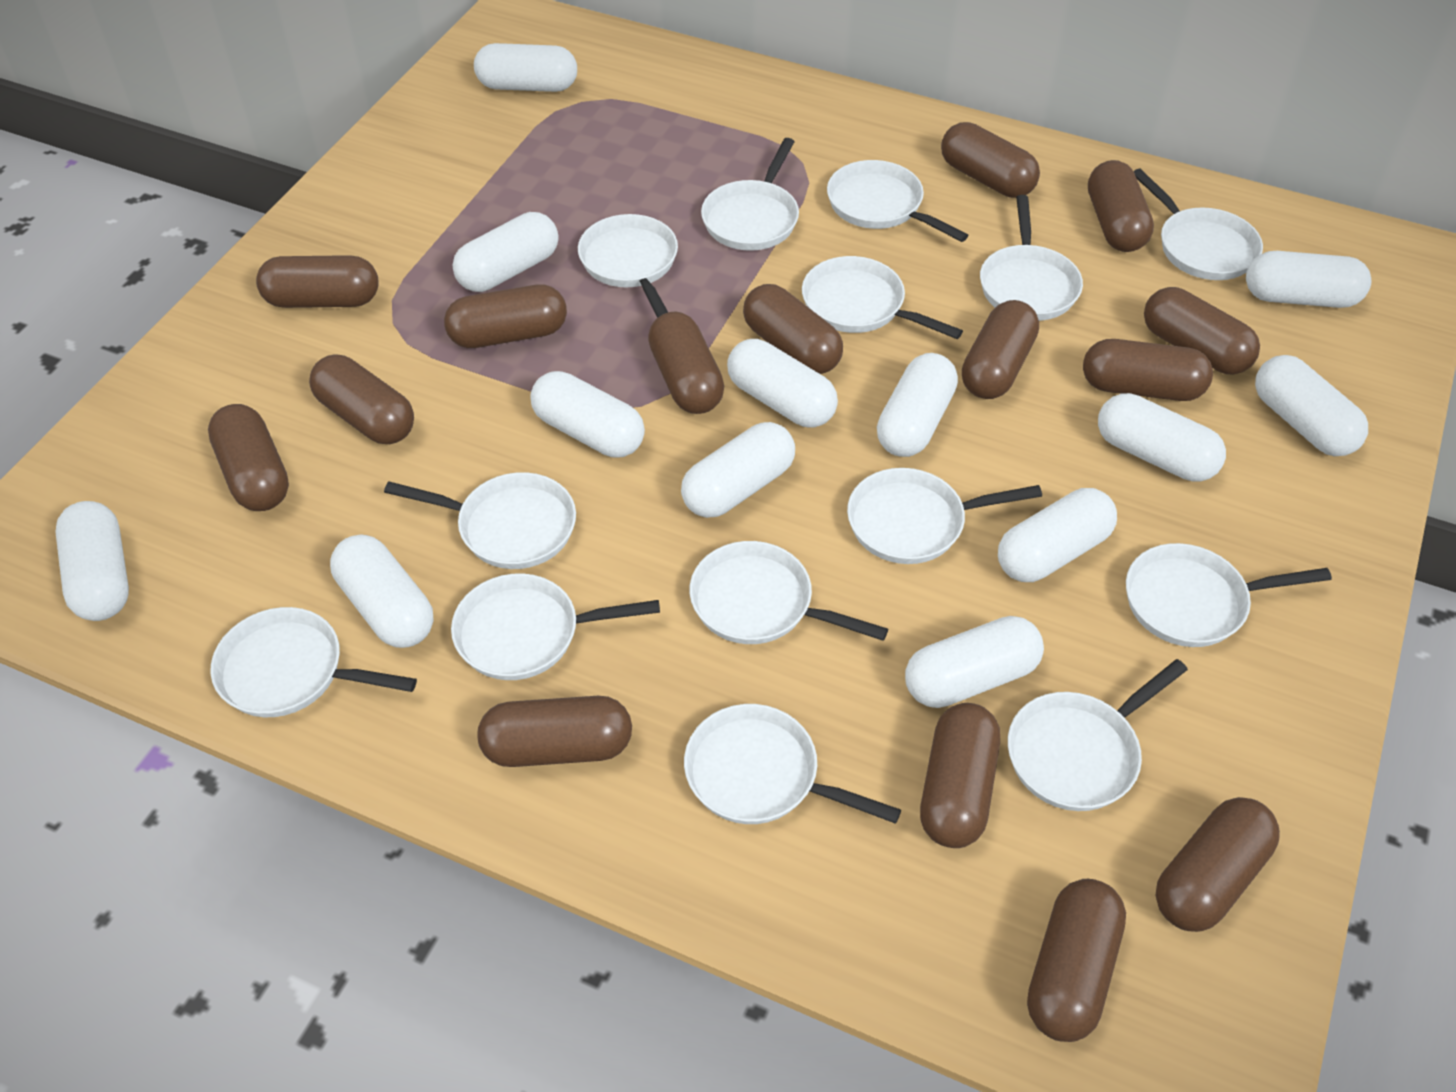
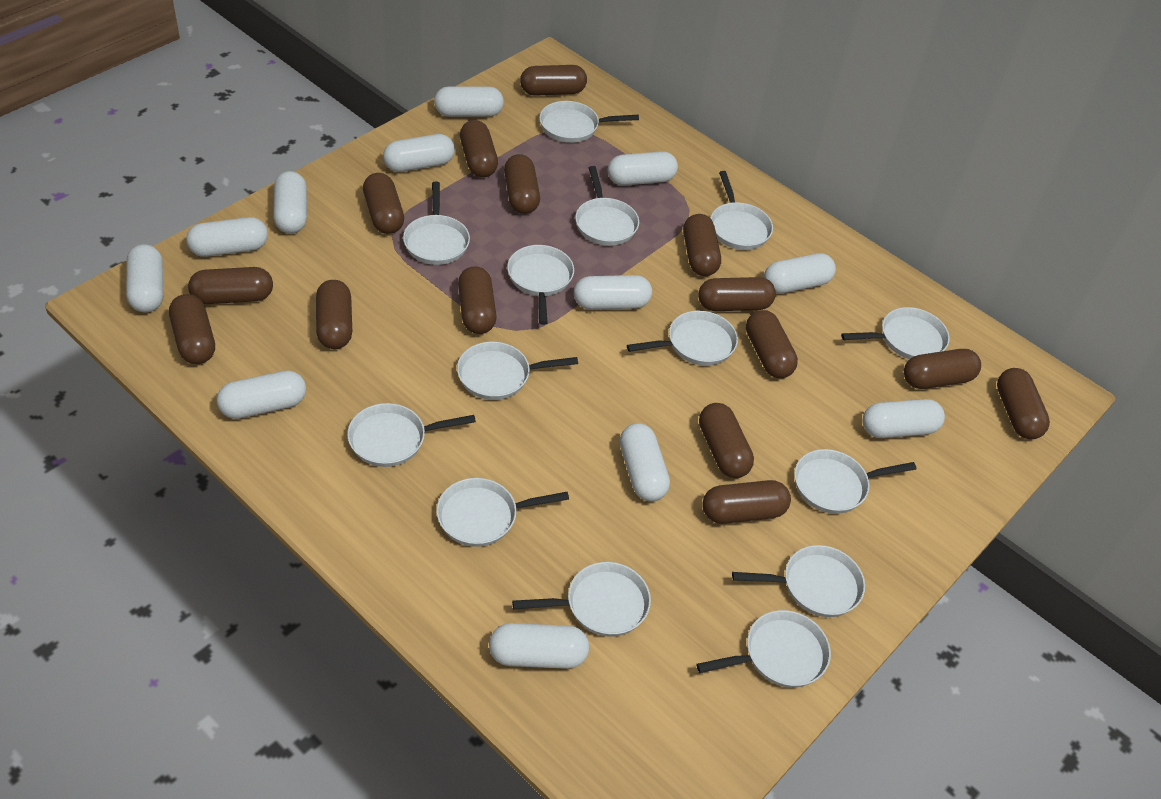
white capsule: [55,501,129,621] [330,534,433,648] [453,212,558,292] [474,43,577,92] [531,371,645,458] [681,422,795,518] [727,339,838,428] [877,353,958,457] [905,616,1044,708] [998,488,1117,582] [1098,393,1226,481] [1246,251,1371,308] [1255,355,1368,456] = 13 -> [126,244,163,312] [186,217,268,257] [217,370,306,419] [273,171,307,234] [383,134,455,172] [434,86,504,117] [489,623,589,669] [574,275,652,310] [608,151,678,186] [619,423,670,502] [764,253,836,294] [862,399,945,438] = 12

